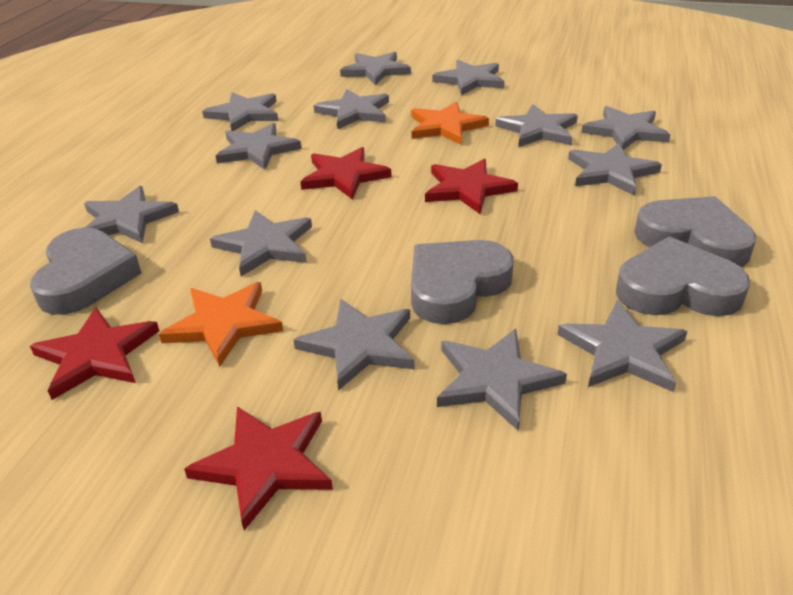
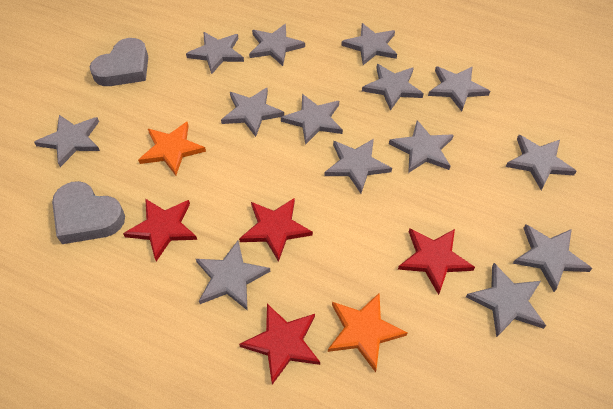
grey heart: [30,228,141,315] [411,240,514,324] [616,237,750,316] [635,196,756,267] = 4 -> [52,181,125,244] [90,38,148,86] = 2
grey star: [84,186,179,243] [202,92,278,131] [210,210,312,276] [216,123,302,170] [294,299,415,391] [314,89,389,129] [340,52,411,85] [433,60,504,95] [437,329,567,431] [496,104,578,147] [558,300,687,392] [568,143,662,196] [582,106,671,150] = 13 -> [34,115,100,167] [186,32,244,74] [196,241,270,311] [221,88,284,137] [249,24,305,66] [281,94,343,145] [324,139,392,193] [341,23,397,65] [362,64,424,111] [389,120,454,173] [428,66,490,112] [466,263,546,338] [505,135,577,190] [513,224,593,292] = 14

